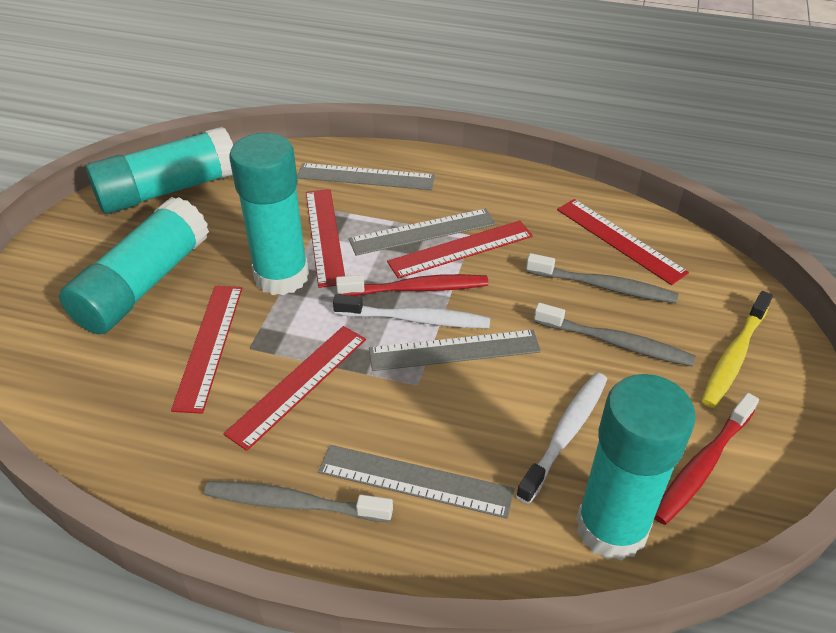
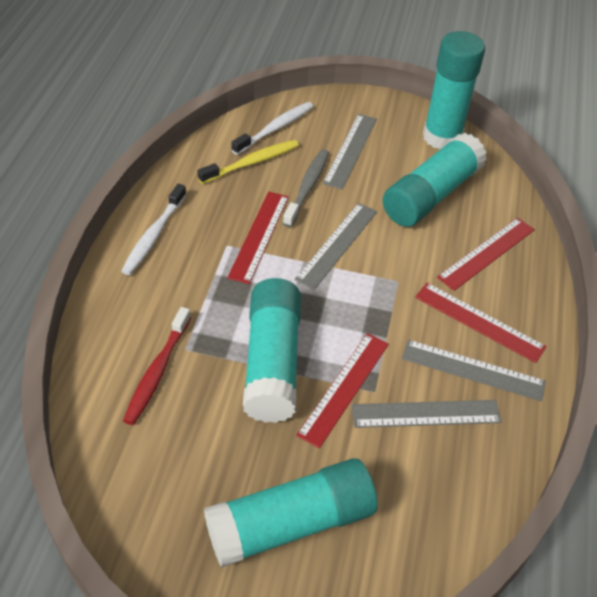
grey toothbrush: [204,481,393,522] [526,253,678,303] [534,303,695,366] = 3 -> [283,149,329,227] = 1
red ruler: [171,286,242,414] [223,326,366,451] [306,189,345,288] [387,220,533,279] [557,199,689,285] = 5 -> [227,191,289,284] [296,333,389,448] [415,283,547,363] [437,218,535,291] = 4
red toothbrush: [336,274,489,296] [654,393,759,525] = 2 -> [123,307,191,425] = 1

